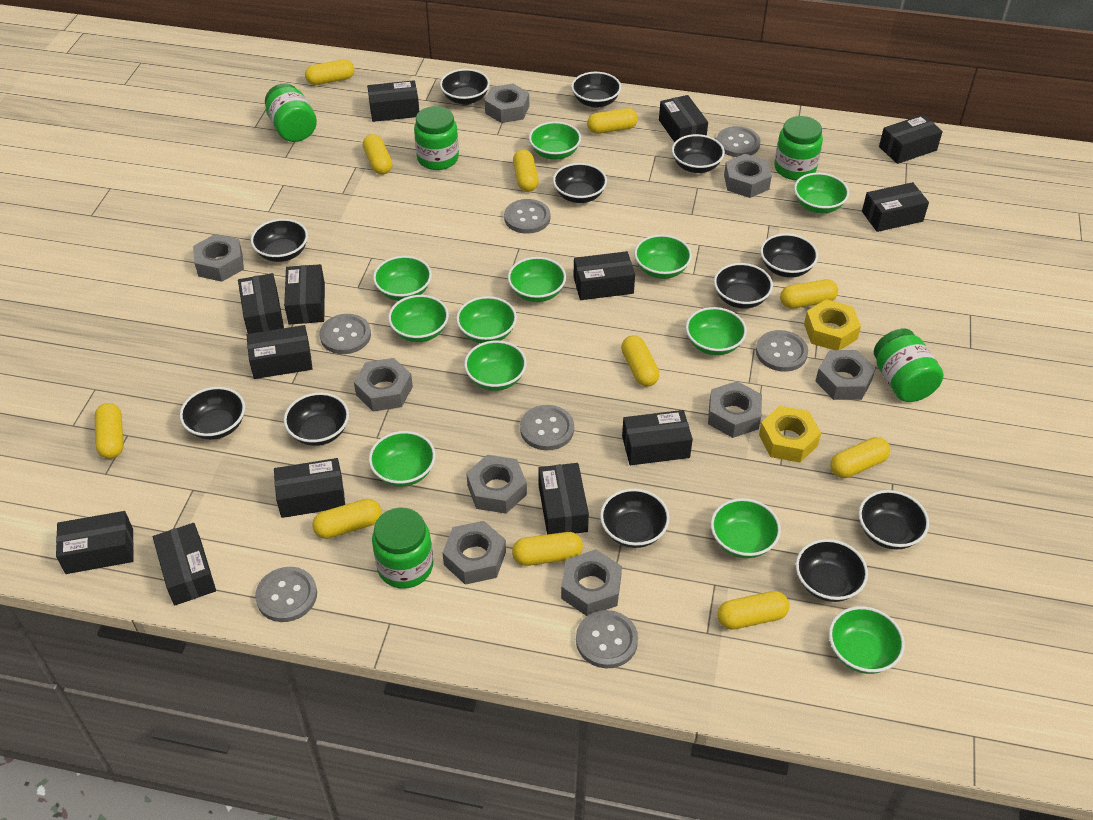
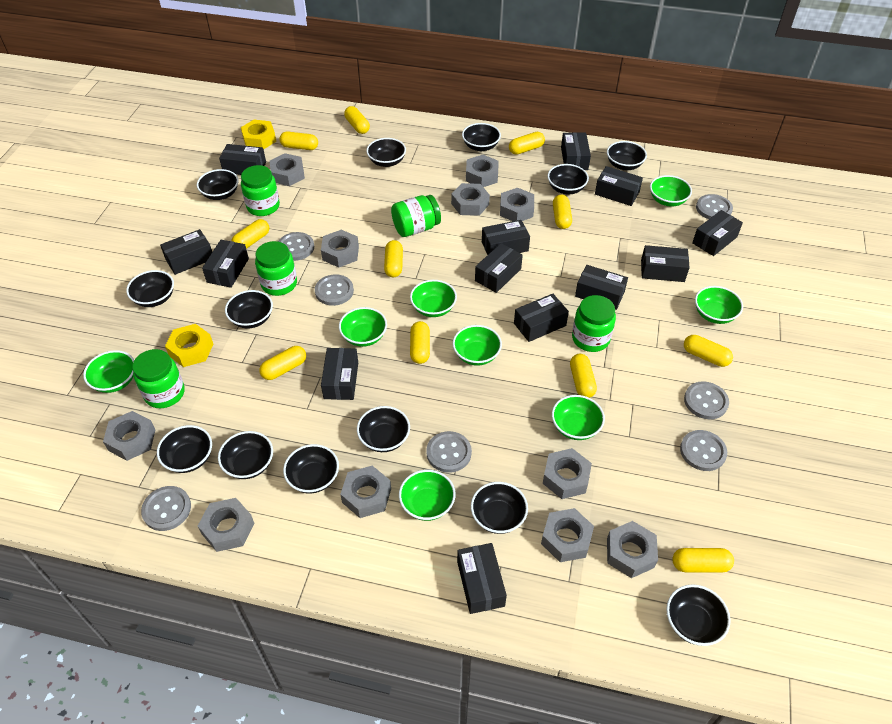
black bowl: [180,387,245,440] [251,219,308,262] [284,392,349,446] [440,69,490,105] [553,163,607,203] [571,72,621,108] [600,488,670,548] [672,134,725,173] [714,263,773,309] [760,233,818,278] [796,539,868,602] [859,490,929,550] = 12 -> [126,270,174,307] [157,425,212,473] [197,169,239,200] [218,431,273,479] [225,290,273,328] [283,444,339,494] [357,406,410,452] [366,138,406,167] [462,123,501,151] [471,482,528,534] [547,164,589,194] [607,141,647,170] [666,584,731,646] = 13
green bowl: [369,431,436,487] [373,256,432,301] [388,295,449,342] [456,296,517,343] [464,341,527,391] [508,257,566,302] [529,121,581,160] [634,235,692,279] [686,307,747,355] [711,498,781,558] [794,173,849,213] [829,606,905,674] = 12 -> [83,350,134,393] [339,307,387,347] [399,470,456,521] [410,280,457,317] [453,325,502,366] [552,395,605,440] [650,175,692,206] [695,286,743,324] = 8
grey nut: [193,234,244,282] [354,358,413,412] [443,521,506,585] [466,455,527,514] [485,83,529,123] [561,549,622,616] [708,381,762,438] [724,154,772,198] [815,350,876,400] = 9 -> [103,411,155,461] [198,498,254,552] [270,153,305,186] [321,230,359,267] [340,466,391,518] [451,183,490,216] [466,155,499,187] [500,188,534,221] [541,508,594,562] [543,448,592,499] [607,521,658,578] = 11

